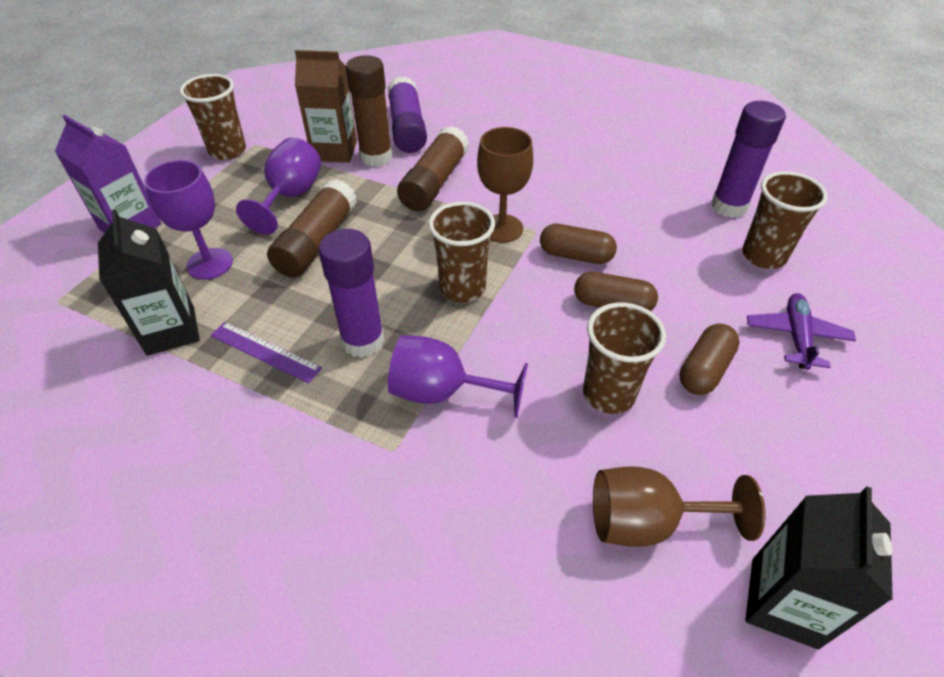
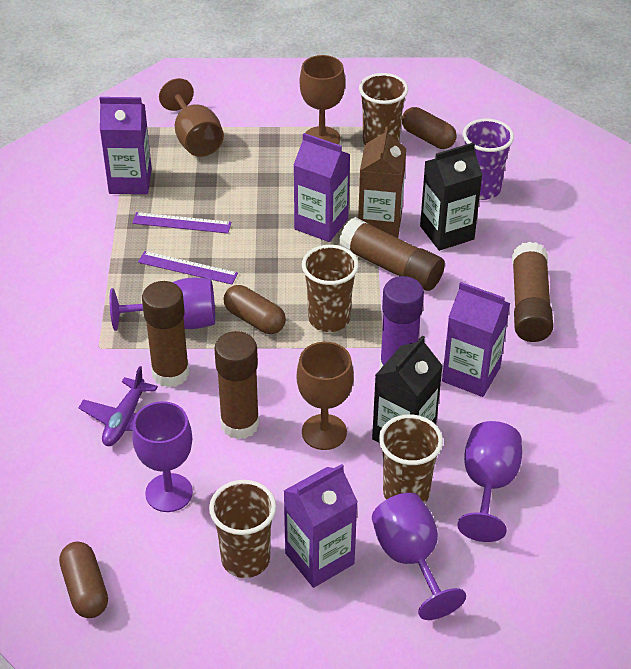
brown glue stick: [267,179,357,278] [346,55,393,167] [397,126,469,211] = 3 -> [142,281,189,388] [214,331,259,439] [339,217,445,291] [512,242,553,342] = 4
brown goblet: [477,127,533,243] [593,466,765,547] = 2 -> [159,78,224,157] [297,342,354,450] [300,55,345,144] = 3
purple carton: [55,115,162,233] = 1 -> [99,97,152,194] [284,464,358,588] [294,133,350,242] [442,282,510,397] = 4
purple cup: none = 0 -> [463,118,514,200] = 1
purple glue stick: [319,229,385,358] [388,76,427,153] [711,101,786,218] = 3 -> [379,276,424,369] = 1
purple goblet: [144,160,233,280] [236,137,321,234] [388,335,528,418] = 3 -> [110,278,215,331] [132,401,193,512] [372,493,466,620] [457,421,522,542] = 4
purple ruler: [211,322,322,383] = 1 -> [132,212,231,233] [138,251,238,284] = 2

